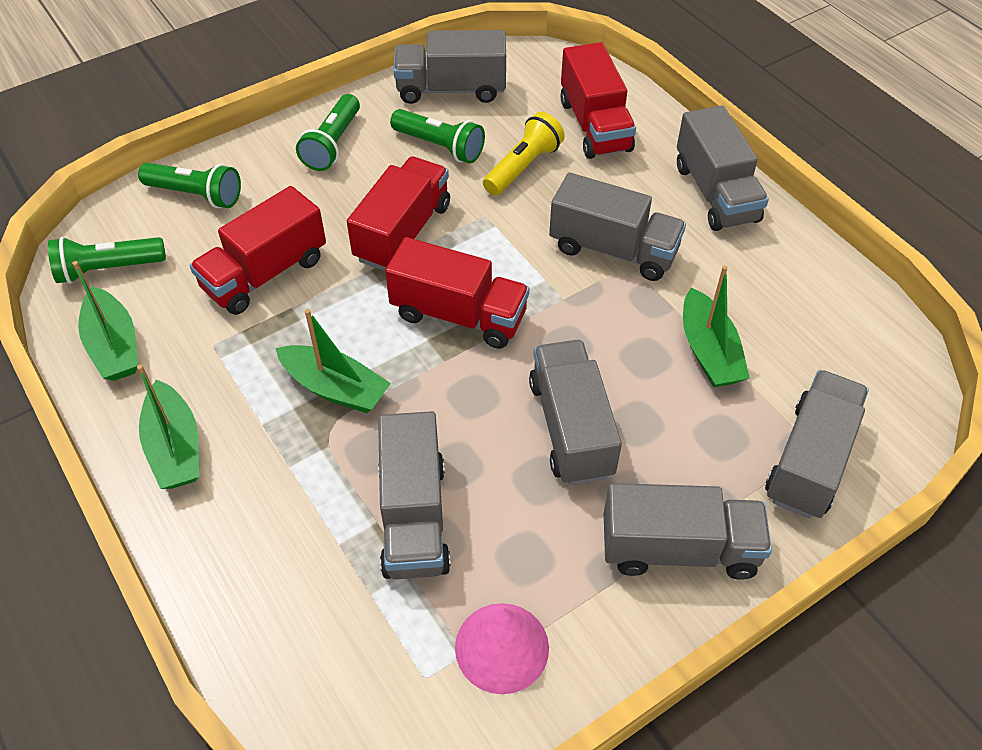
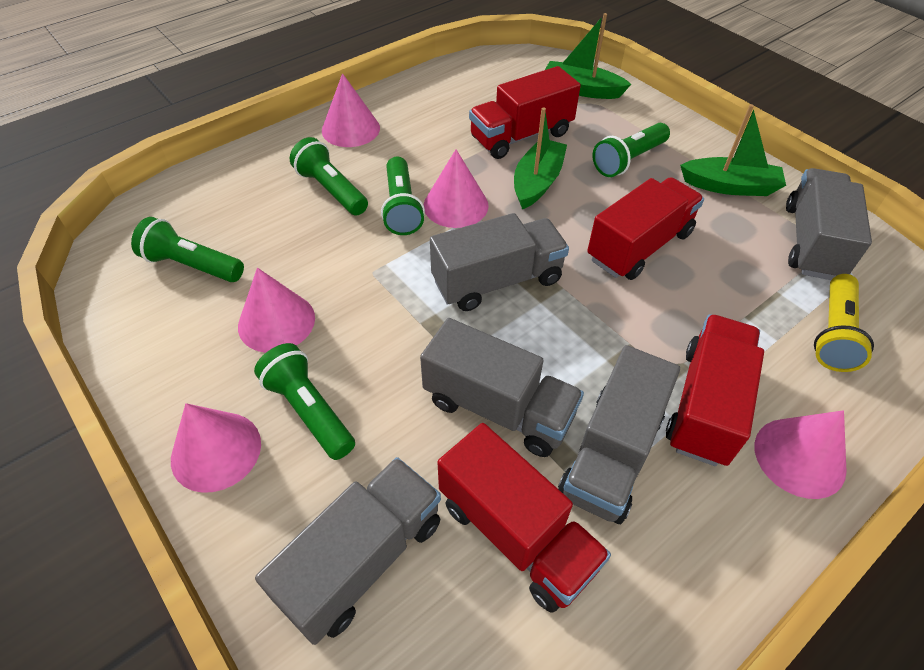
green boat: [72,261,138,381] [137,364,199,489] [276,309,391,413] [683,266,750,387] = 4 -> [514,107,567,209] [545,13,631,99] [680,104,786,196] = 3
green flashlight: [48,237,166,284] [138,163,241,208] [296,94,360,171] [390,109,485,164] = 4 -> [131,217,244,282] [254,343,355,460] [290,137,368,216] [381,157,425,235] [593,123,670,177] = 5
grey truck: [378,411,451,579] [394,30,506,104] [529,340,622,485] [549,172,686,281] [604,483,772,580] [677,106,769,231] [765,370,869,519] = 7 -> [255,457,441,645] [420,318,584,457] [430,213,569,311] [558,345,680,524] [786,168,872,280] = 5
pink cone: [455,603,549,694] = 1 -> [171,403,261,493] [238,268,315,353] [322,73,380,147] [424,149,489,228] [754,410,847,499] = 5

